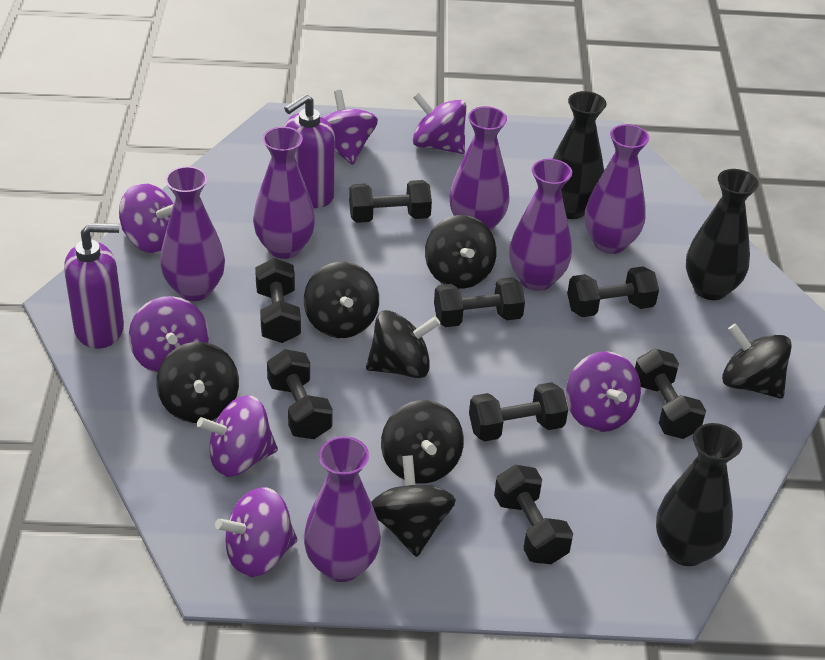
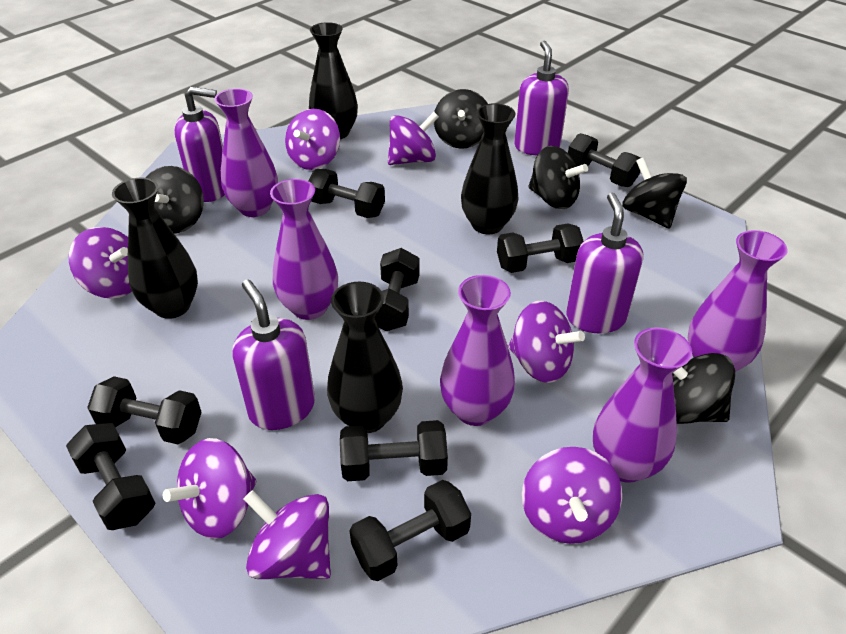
black spinning top: [156,342,239,423] [304,262,379,338] [366,310,440,378] [371,455,456,557] [381,400,464,484] [425,215,497,289] [722,324,792,399] = 7 -> [146,166,204,234] [434,89,488,149] [528,146,588,209] [622,157,687,229] [672,353,735,424] = 5
black vase: [552,91,606,219] [656,423,742,566] [686,169,759,300] = 3 -> [112,178,198,319] [309,22,358,139] [327,282,403,433] [461,103,518,234] = 4
purple soap dispenser: [64,223,124,349] [284,94,335,208] = 2 -> [174,87,225,202] [232,280,315,430] [515,41,569,155] [566,193,643,334] = 4
purple vase: [160,166,225,301] [253,127,315,259] [304,436,381,582] [449,106,510,231] [509,159,572,291] [585,124,650,254] = 6 -> [214,88,278,217] [270,179,338,320] [440,275,515,426] [593,327,692,483] [688,230,788,372] = 5

